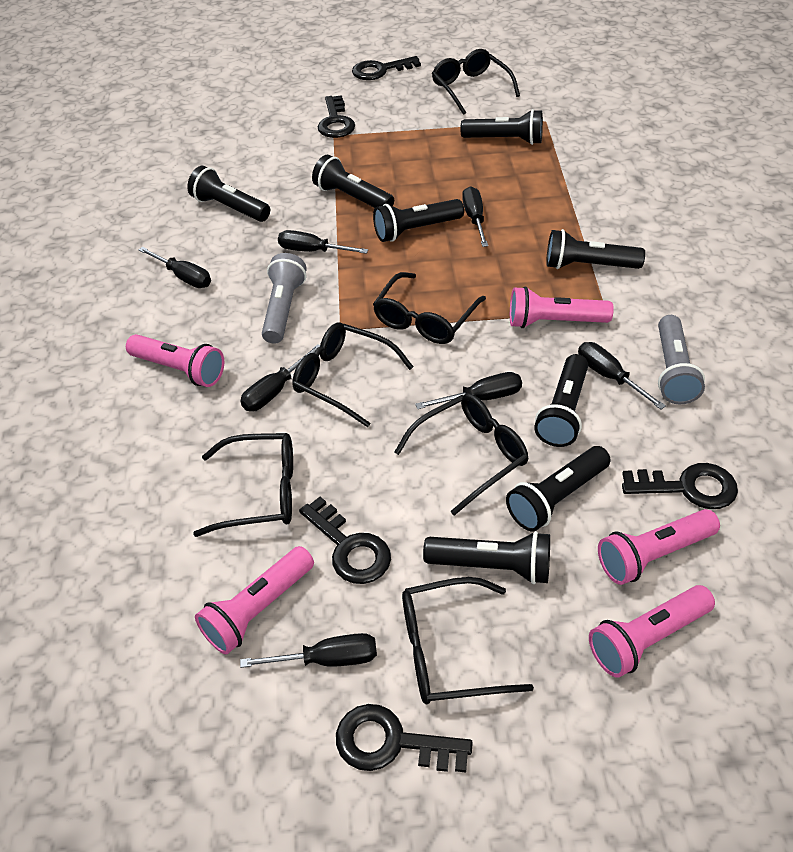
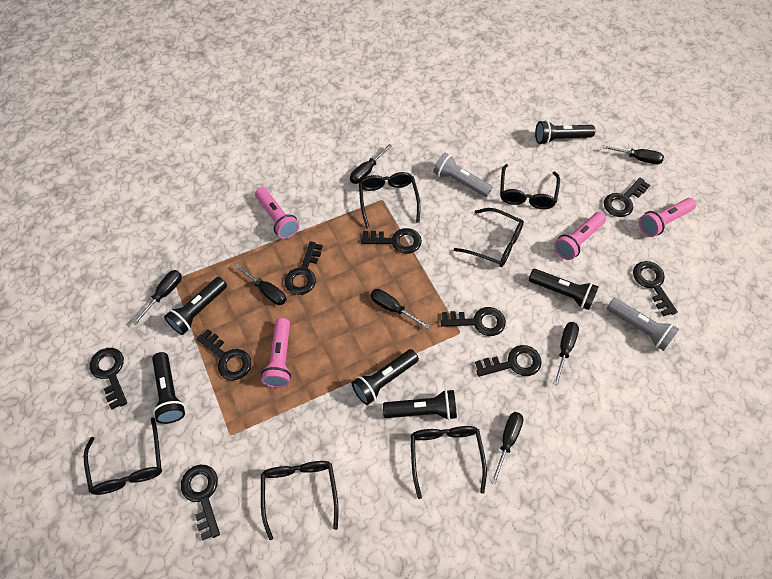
black flashlight: [187,166,270,222] [312,155,394,208] [373,199,464,242] [423,531,550,584] [461,109,543,145] [506,446,611,531] [534,354,588,447] [546,229,645,269] = 8 -> [152,352,185,424] [164,277,227,335] [352,349,419,405] [383,389,457,420] [529,269,599,310] [535,120,595,145] = 6
black key: [299,497,391,584] [318,95,355,138] [336,704,473,772] [352,56,421,80] [622,463,738,509] = 5 -> [90,348,127,409] [181,464,220,540] [196,329,251,380] [285,241,323,295] [361,228,422,254] [441,307,506,336] [475,345,542,377] [604,178,650,217] [633,261,678,316] = 9
pink flashlight: [126,334,224,387] [195,546,314,655] [510,286,614,328] [589,585,715,678] [598,509,720,585] = 5 -> [255,187,300,239] [261,318,291,388] [554,212,606,260] [639,198,696,237] = 4

